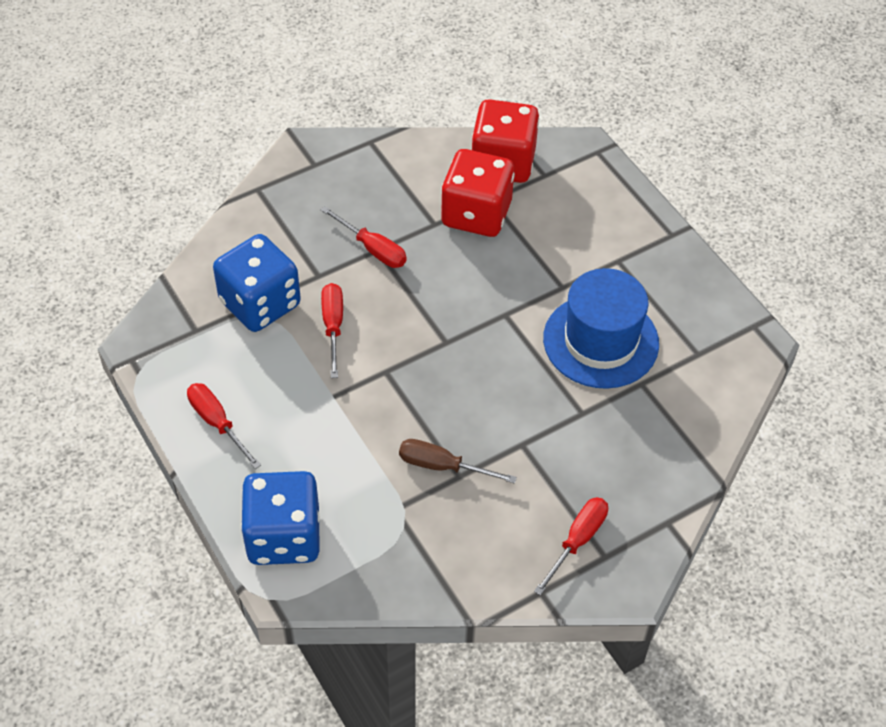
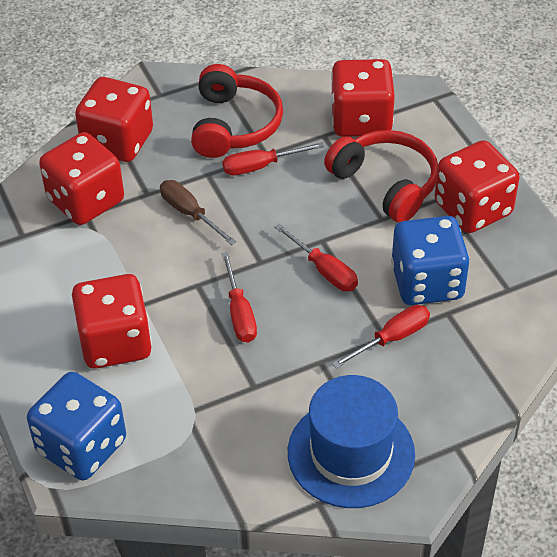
red dice: [441,149,515,237] [472,99,539,183] = 2 -> [39,132,124,225] [72,274,152,369] [75,77,153,162] [331,59,395,137] [435,140,519,233] = 5
red headphones: none = 0 -> [191,64,283,158] [324,130,438,223] = 2

